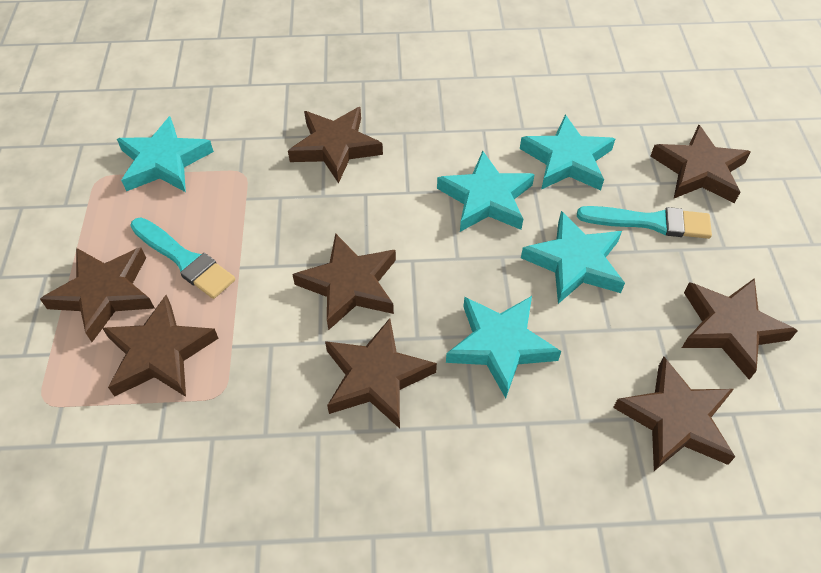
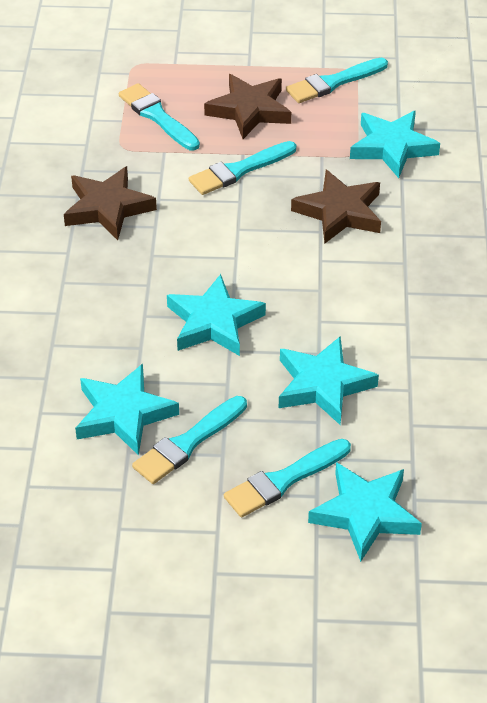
brown star: [40,247,154,342] [102,295,219,397] [288,107,383,183] [292,233,396,330] [325,318,437,428] [613,357,735,471] [650,125,751,203] [682,278,798,380] = 8 -> [64,166,157,240] [204,74,291,139] [291,170,381,244] = 3
turquoise brush: [130,218,235,299] [577,206,712,239] = 2 -> [119,83,200,150] [132,396,247,484] [189,141,296,195] [224,439,351,518] [286,58,388,103] = 5

